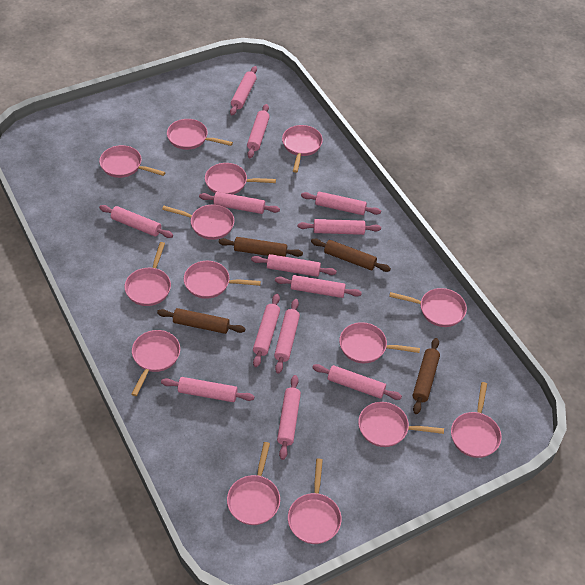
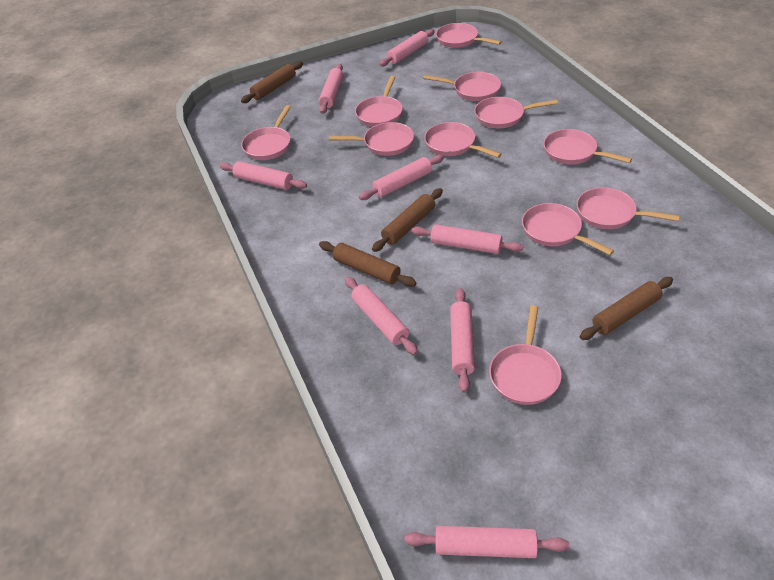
pink pan: [99,145,165,178] [124,242,171,306] [131,330,180,396] [162,205,234,240] [167,119,233,150] [184,261,261,299] [205,163,276,195] [227,442,280,525] [282,125,323,173] [288,459,342,544] [339,322,420,363] [358,402,444,447] [389,288,467,327] [451,382,502,458] = 14 -> [241,105,291,160] [329,122,414,156] [355,76,403,127] [423,72,501,101] [424,122,502,158] [436,23,502,48] [474,97,558,128] [489,305,562,405] [522,203,614,255] [543,129,632,164] [577,187,680,229] = 11
pink rolling pin: [99,205,173,238] [161,377,255,402] [199,192,280,214] [230,66,257,115] [247,104,270,158] [251,254,337,277] [253,294,280,367] [274,299,300,374] [275,275,362,298] [277,375,301,460] [298,219,381,235] [301,192,381,215] [312,364,402,400] = 13 -> [220,161,307,190] [319,64,344,114] [345,277,418,355] [359,155,444,200] [379,29,435,67] [404,526,569,558] [411,224,524,254] [450,288,475,393] = 8

